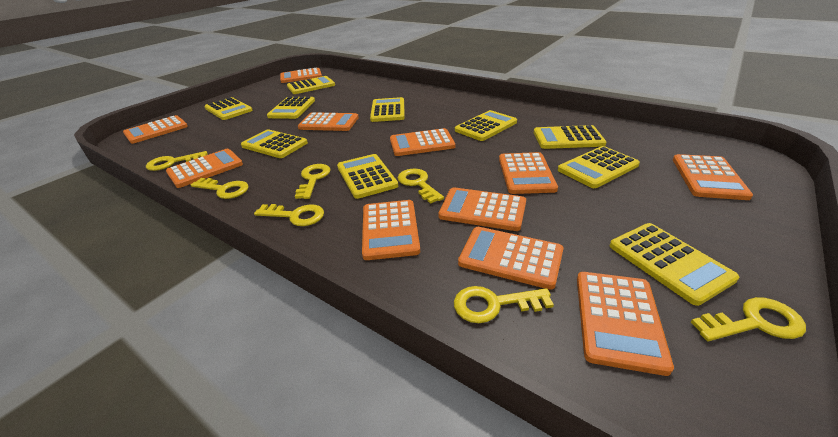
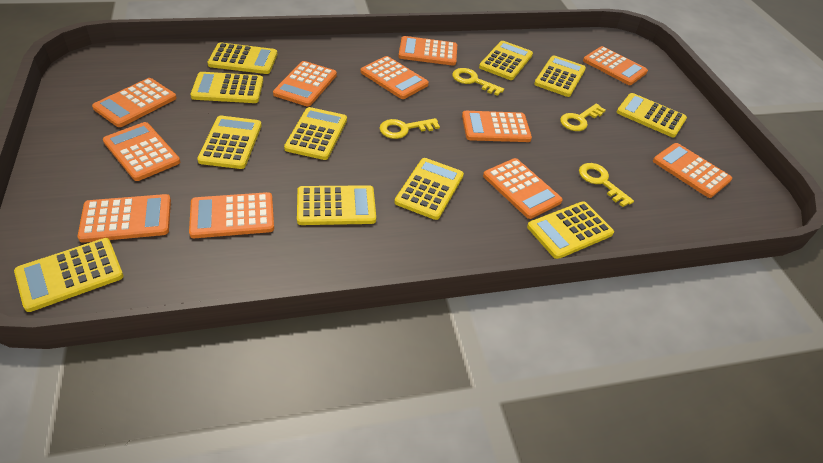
yellow calculator: [204,97,253,120] [241,129,308,158] [267,97,315,119] [287,76,335,94] [337,154,398,199] [370,97,405,122] [455,110,517,141] [534,125,606,149] [558,146,640,188] [610,223,739,306] = 10 -> [14,238,123,312] [190,72,263,103] [197,116,262,169] [207,42,277,74] [284,107,347,160] [297,185,376,225] [394,158,464,220] [479,41,533,80] [527,201,614,259] [534,55,586,97] [617,93,687,138] = 11
yellow key: [146,151,207,171] [191,178,249,199] [254,204,324,226] [295,164,331,199] [398,168,444,204] [454,286,554,323] [691,297,806,341] = 7 -> [380,118,440,139] [452,68,504,96] [560,104,606,131] [579,163,634,207] = 4

